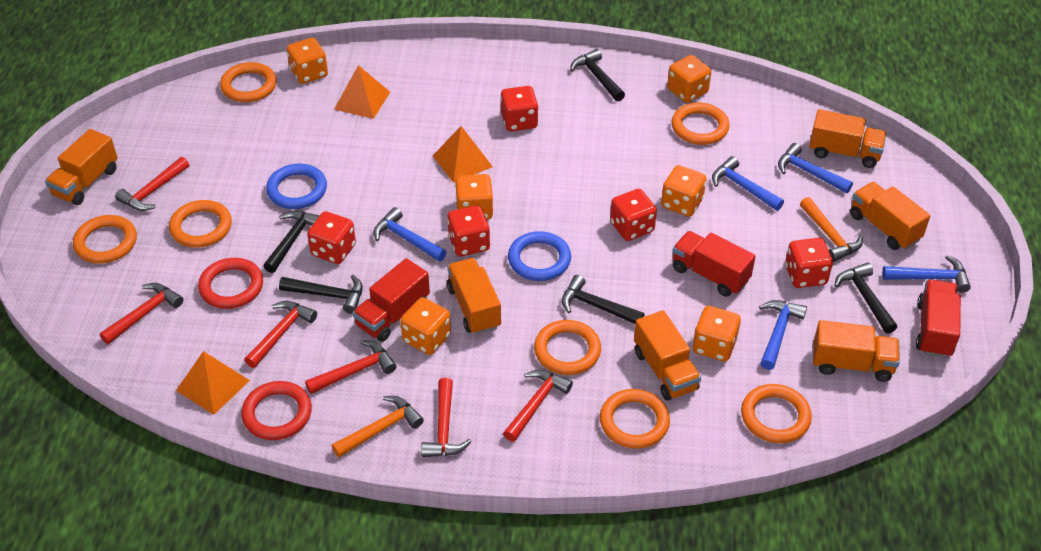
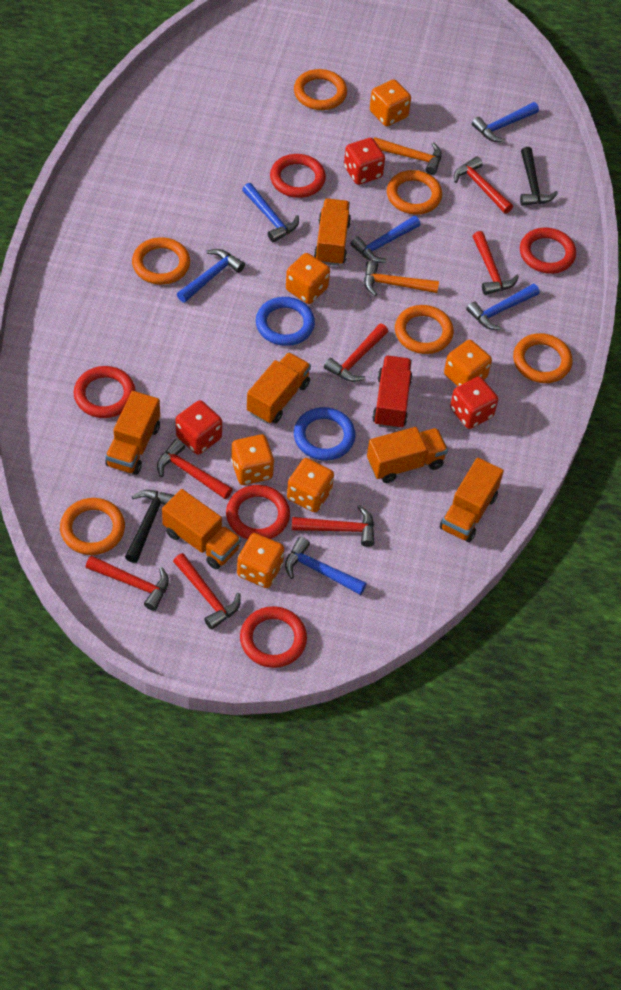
black hammer: [263,210,320,273] [279,275,363,314] [562,275,645,324] [570,49,625,101] [834,263,897,334] = 5 -> [125,490,174,563] [520,147,558,206] = 2
blue hammer: [373,207,446,262] [712,156,784,211] [759,300,807,370] [778,143,853,193] [882,255,971,293] = 5 -> [177,249,245,303] [242,183,299,242] [285,537,367,595] [350,216,420,263] [466,284,539,330] [472,102,539,142] = 6
orange pyramid: [176,351,250,415] [334,65,390,119] [433,126,493,183] = 3 -> none = 0
orange ring: [73,215,137,263] [169,200,232,248] [220,62,277,102] [534,320,601,375] [600,389,670,449] [671,103,730,145] [741,384,812,443] = 7 -> [60,498,125,555] [132,237,190,285] [294,69,347,110] [387,170,442,215] [395,305,454,354] [513,333,573,383] = 6
red dice: [307,211,356,264] [447,205,490,256] [500,86,538,131] [610,189,657,241] [785,238,833,288] = 5 -> [176,400,222,455] [344,138,385,185] [450,377,498,429] = 3
red hammer: [100,283,183,344] [115,157,189,211] [244,301,317,368] [305,340,396,394] [421,378,471,457] [503,370,573,442] = 6 -> [86,555,169,611] [157,439,233,499] [173,553,241,630] [292,505,375,547] [324,324,388,382] [454,156,513,214] [473,231,519,295] = 7
red ring: [198,258,263,309] [241,381,312,440] = 2 -> [74,366,135,418] [226,485,290,539] [240,606,307,668] [270,154,326,198] [520,227,576,274] = 5
red truck: [353,258,430,342] [672,231,756,297] [916,279,961,358] = 3 -> [372,355,412,429] = 1

